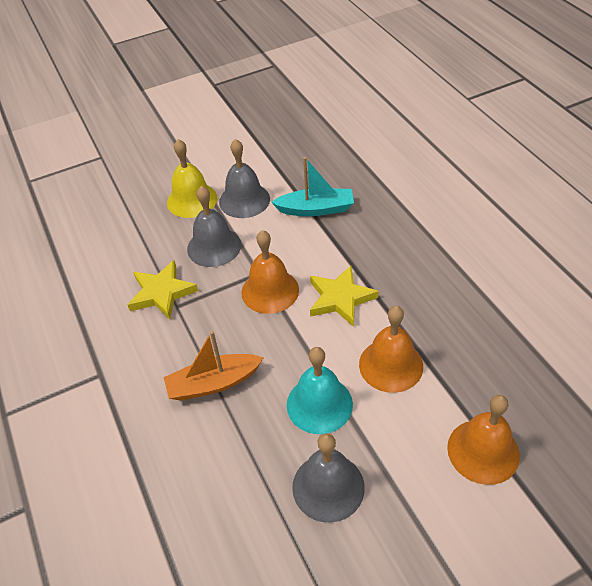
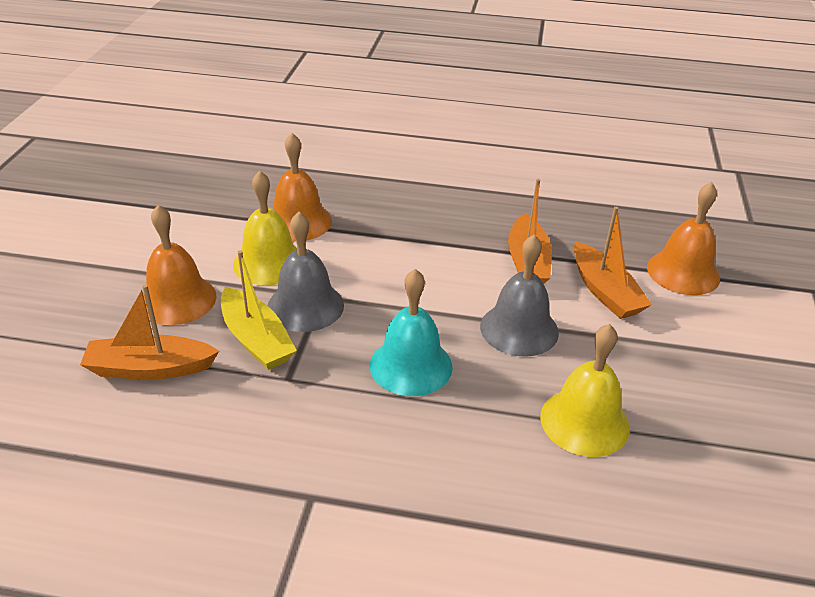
grey bell: [187,186,241,267] [219,139,270,218] [292,433,365,523] = 3 -> [268,212,344,332] [480,235,559,357] = 2
orange boat: [164,331,263,401] = 1 -> [80,284,219,380] [508,179,552,284] [574,207,652,319] = 3
turquoise boat: [271,157,354,216] = 1 -> none = 0
yellow bell: [167,139,217,218] = 1 -> [233,171,297,285] [540,324,630,457] = 2
yellow boat: none = 0 -> [221,250,297,370] = 1
yellow star: [128,260,198,319] [310,266,379,327] = 2 -> none = 0

